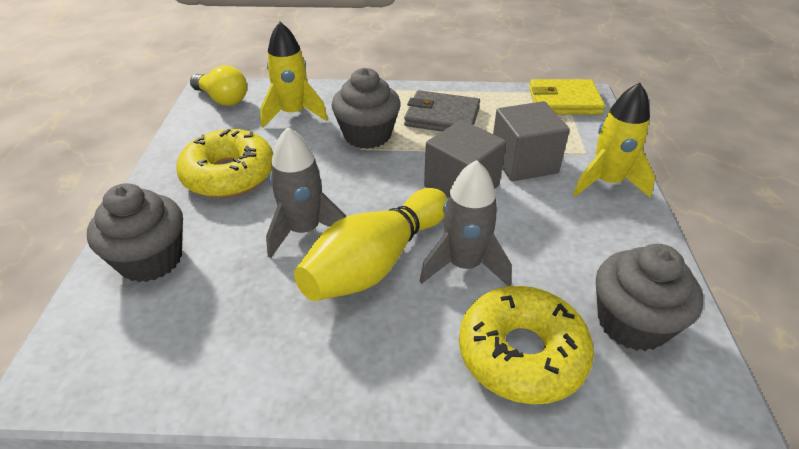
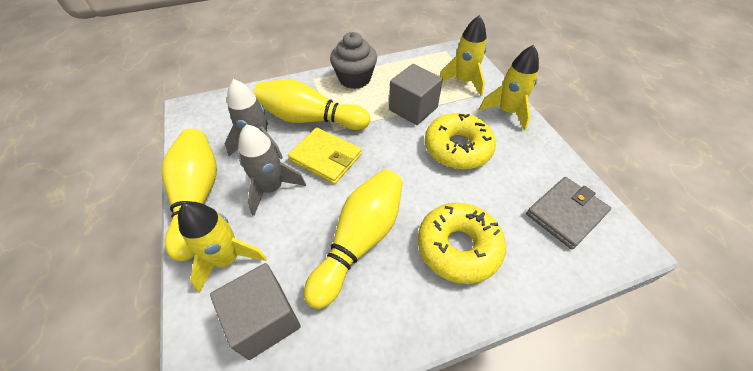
grey cupcake: [87,183,183,282] [331,68,401,149] [596,244,703,351] = 3 -> [330,32,377,89] = 1
yellow bowling pin: [294,188,447,301] = 1 -> [162,129,217,261] [254,79,370,130] [304,169,403,309] = 3
yellow light bulb: [190,65,247,106] = 1 -> none = 0
yellow rocket: [260,22,328,128] [573,83,655,198] = 2 -> [178,202,267,293] [440,15,486,96] [479,45,539,131] = 3

